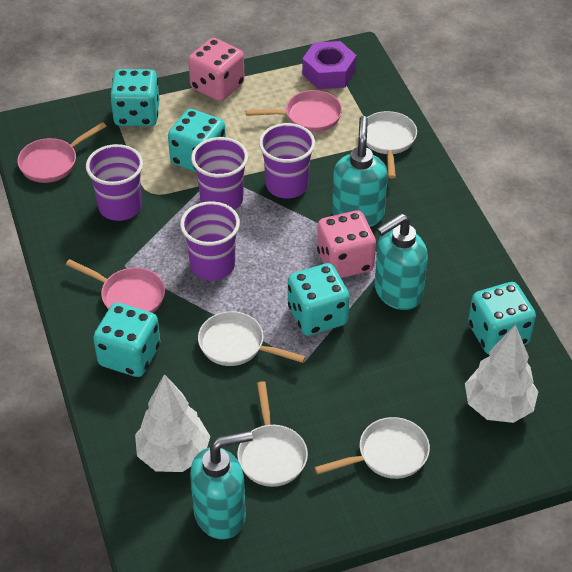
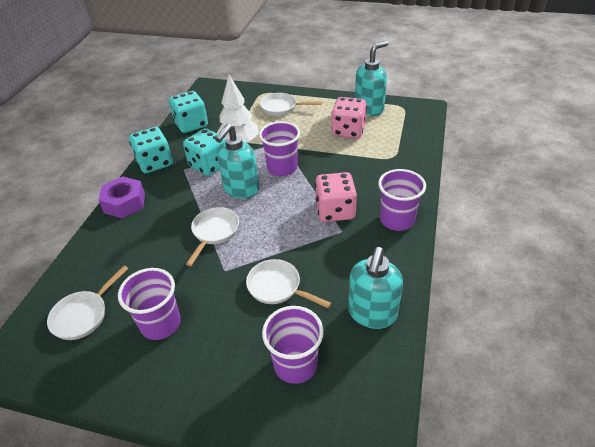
pink pan: [17,122,107,183] [66,259,165,313] [246,90,342,132] = 3 -> none = 0
turquoise dice: [93,303,160,377] [110,69,160,126] [168,109,226,172] [288,263,350,336] [468,282,536,354] = 5 -> [129,127,172,173] [169,91,208,133] [183,128,225,176] = 3
white tree: [135,374,210,472] [465,325,539,423] = 2 -> [217,75,259,142] = 1

